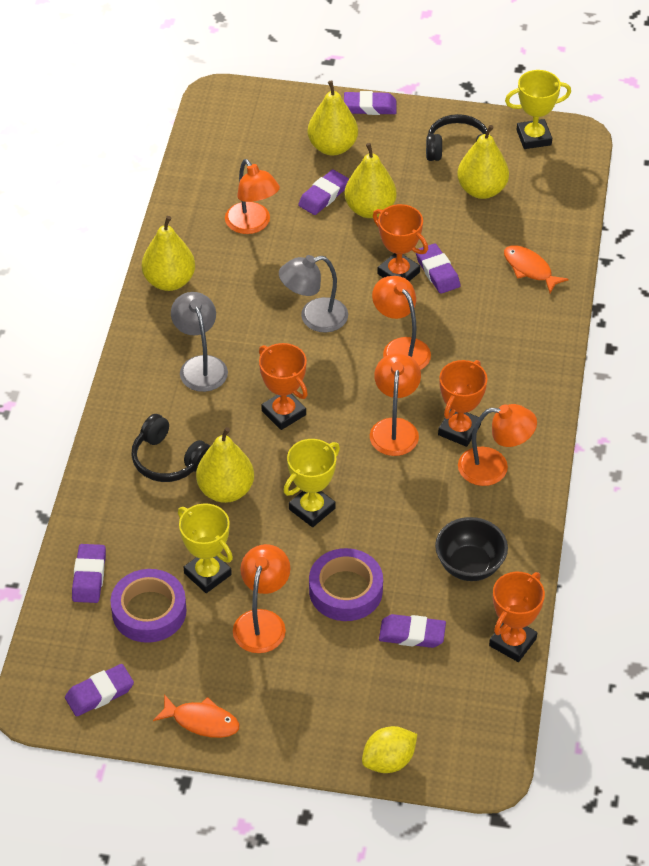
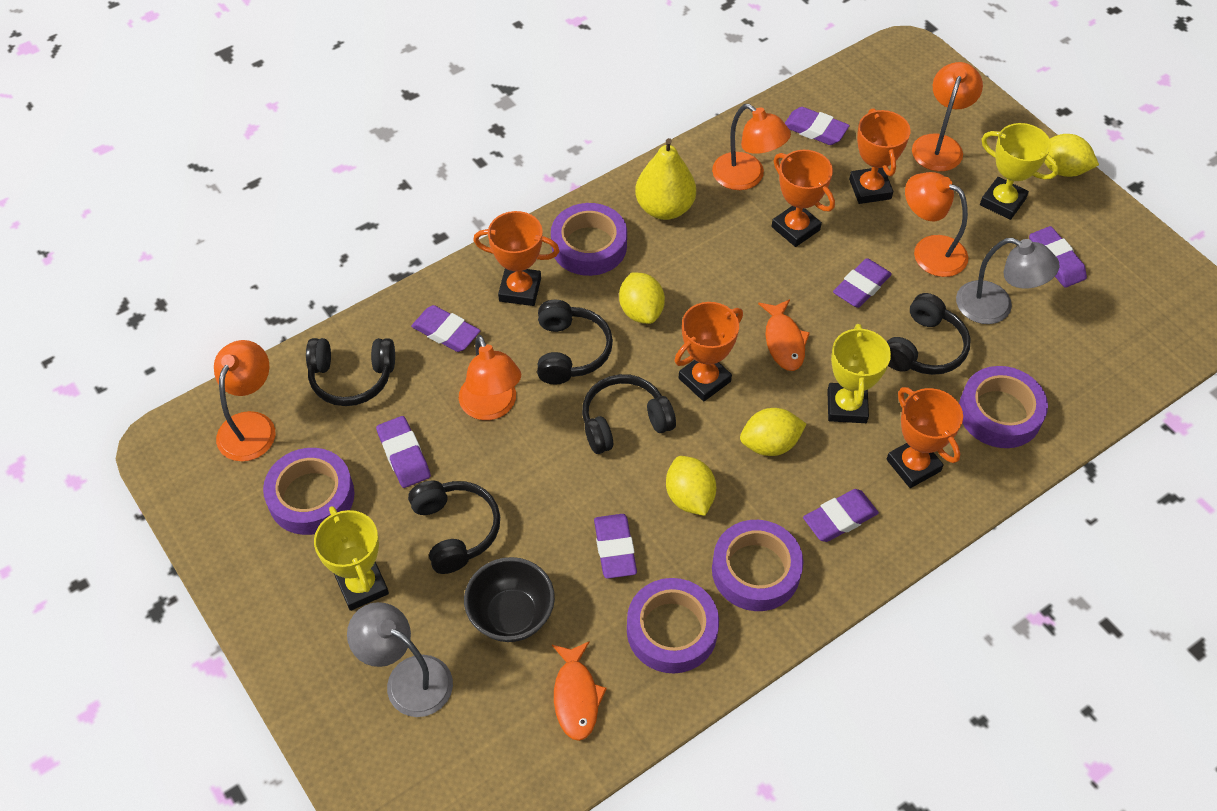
black headphones: [131,414,211,482] [426,114,487,161] = 2 -> [306,338,395,406] [408,480,500,574] [537,300,613,385] [582,374,676,454] [887,293,971,375] = 5
orange trophy: [259,343,308,430] [373,204,428,281] [438,360,487,447] [489,572,545,662] = 4 -> [473,211,560,306] [674,302,743,401] [772,150,835,247] [849,108,911,204] [887,387,963,488] = 5
purple eraser: [65,664,134,717] [72,544,106,603] [298,169,349,215] [344,91,397,115] [379,614,446,648] [416,243,460,294] = 6 -> [376,416,431,488] [411,305,480,352] [594,514,637,579] [785,107,850,145] [803,489,879,542] [833,258,892,308] [1029,226,1087,288] = 7
purple tape: [110,569,186,643] [309,548,383,621] = 2 -> [263,448,354,535] [551,203,627,276] [627,578,719,673] [712,520,803,611] [959,366,1048,448] = 5
yellow lemon: [362,726,417,773] = 1 -> [619,272,665,324] [666,456,716,516] [740,408,806,456] [1044,134,1099,177] = 4
yellow pear: [142,216,195,291] [196,427,254,503] [308,80,358,155] [345,143,396,218] [457,125,509,199] = 5 -> [635,138,696,220] = 1

